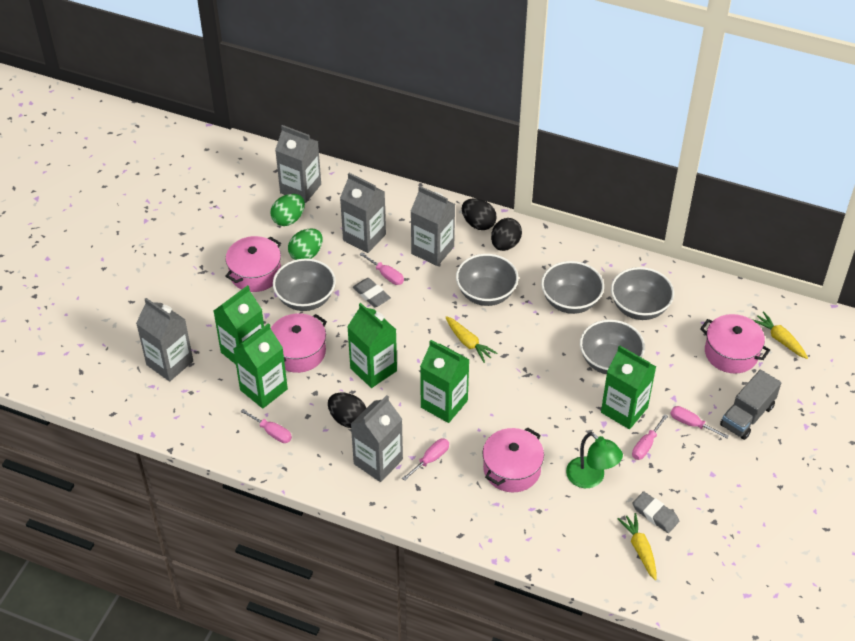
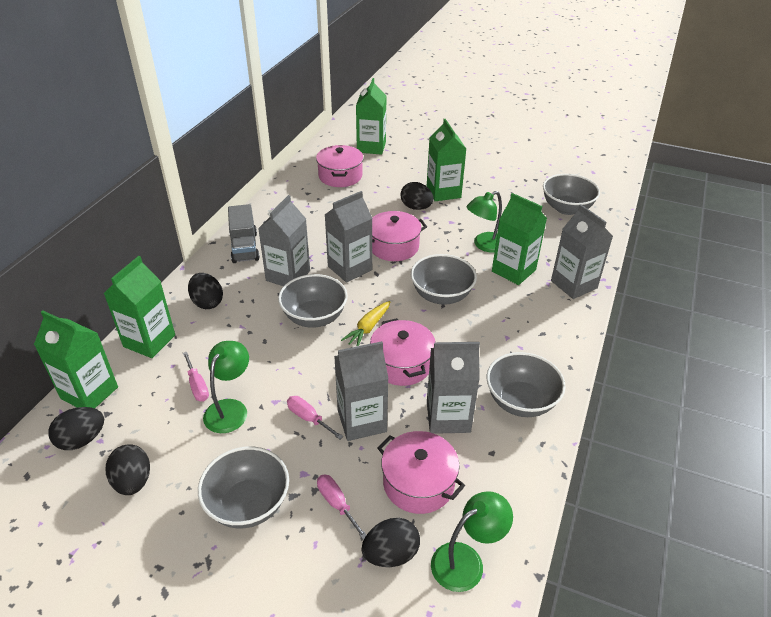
black egg: [328,393,366,428] [462,198,497,230] [491,218,522,251] = 3 -> [48,407,104,450] [106,445,150,495] [188,273,223,309] [361,518,420,567] [400,182,434,210] = 5
green egg: [271,194,305,226] [288,228,323,260] = 2 -> none = 0
green lamp: [566,432,623,488] = 1 -> [203,341,249,433] [431,491,513,592] [466,191,502,253] = 3
grey eraser: [353,278,391,307] [632,491,679,533] = 2 -> none = 0
pink screwdriver: [240,409,292,443] [359,252,404,285] [402,439,449,481] [632,414,668,460] [670,406,729,439] = 5 -> [183,352,209,401] [287,396,343,439] [317,475,366,540] = 3
yellow carrot: [445,316,497,363] [617,513,657,580] [752,311,808,359] = 3 -> [341,301,391,346] = 1

